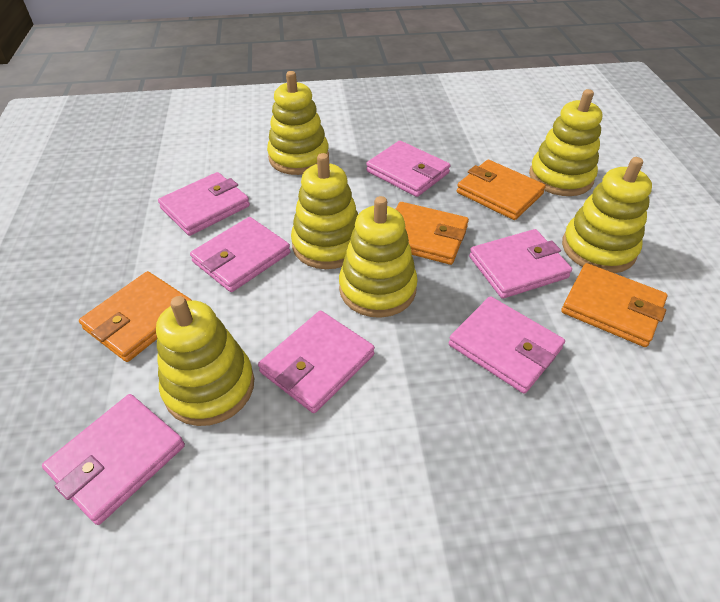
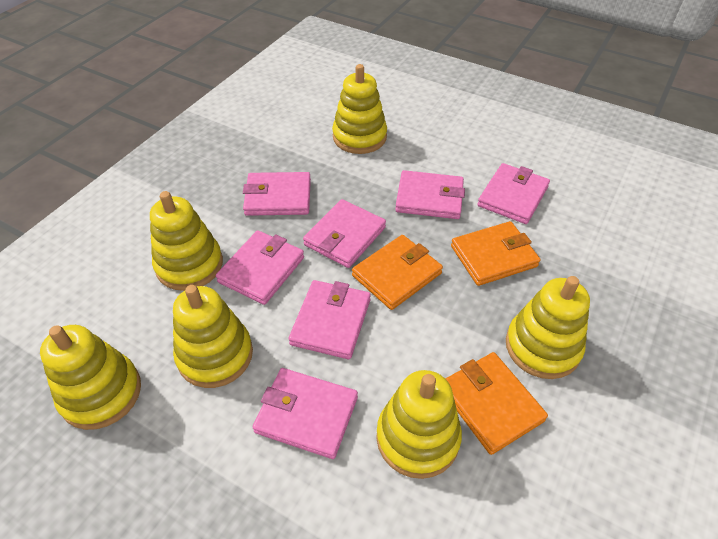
orange wallet: [79,271,191,362] [396,202,469,265] [457,160,546,220] [561,263,668,347] = 4 -> [352,235,443,310] [445,352,548,455] [451,221,540,286] = 3

